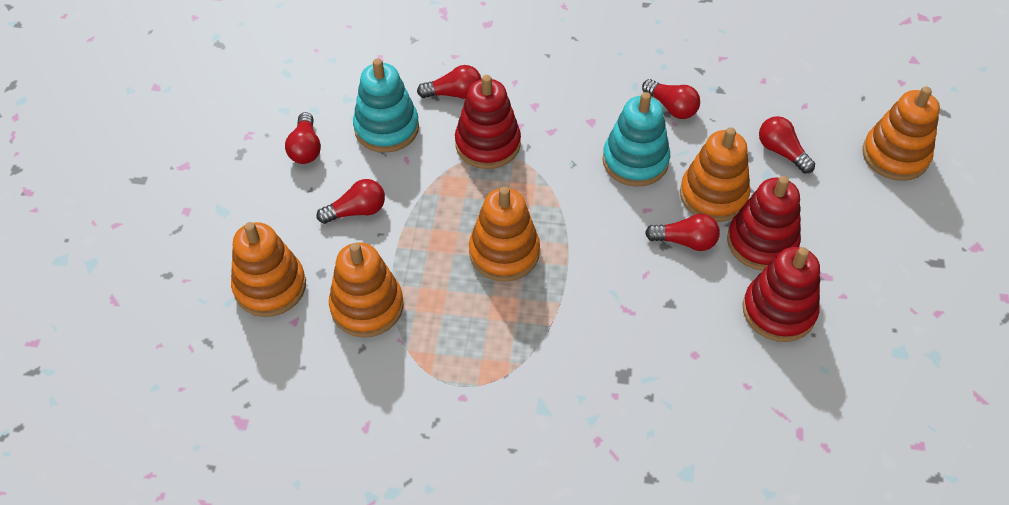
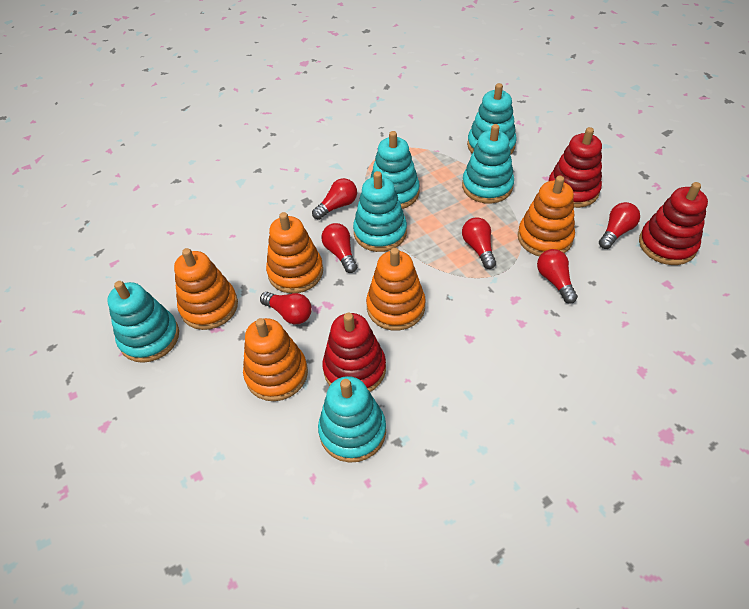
turquoise stacking toy: [353,58,419,153] [602,92,670,187] = 2 -> [107,281,179,363] [318,376,386,463] [353,171,407,252] [371,131,420,209] [462,124,514,204] [467,83,517,155] = 6

